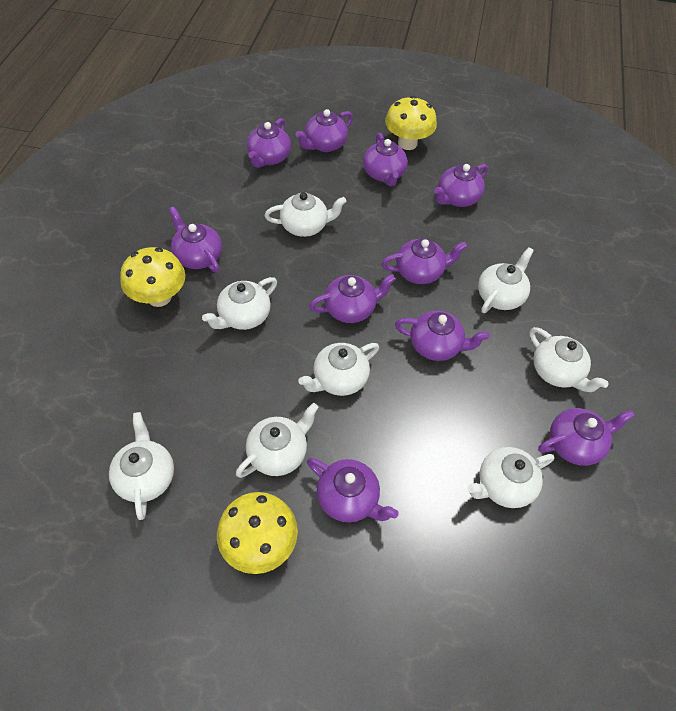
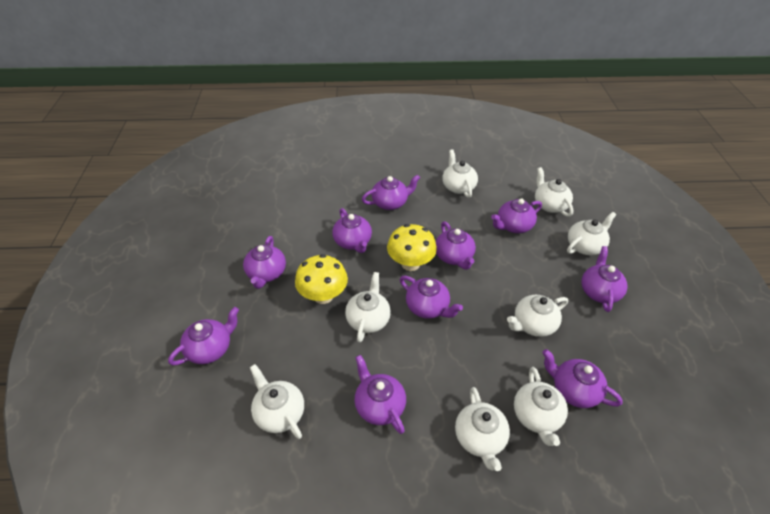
yellow mushroom: [120,247,185,307] [217,492,298,574] [385,96,437,150] = 3 -> [295,254,348,304] [387,224,437,271] = 2

